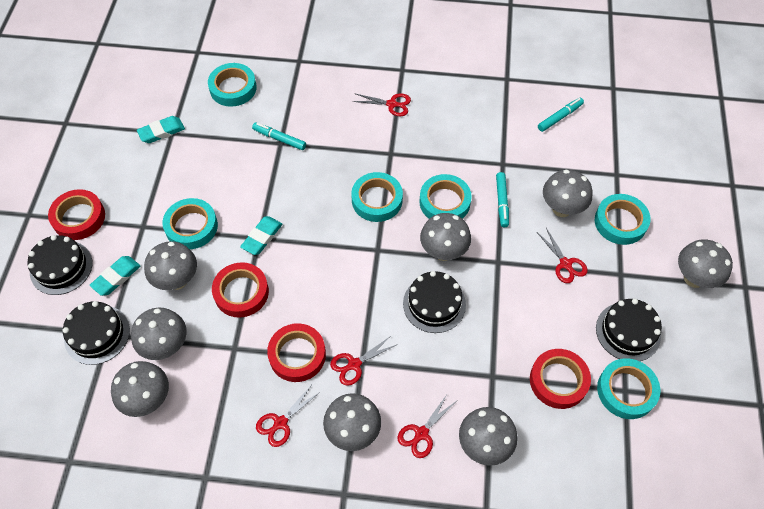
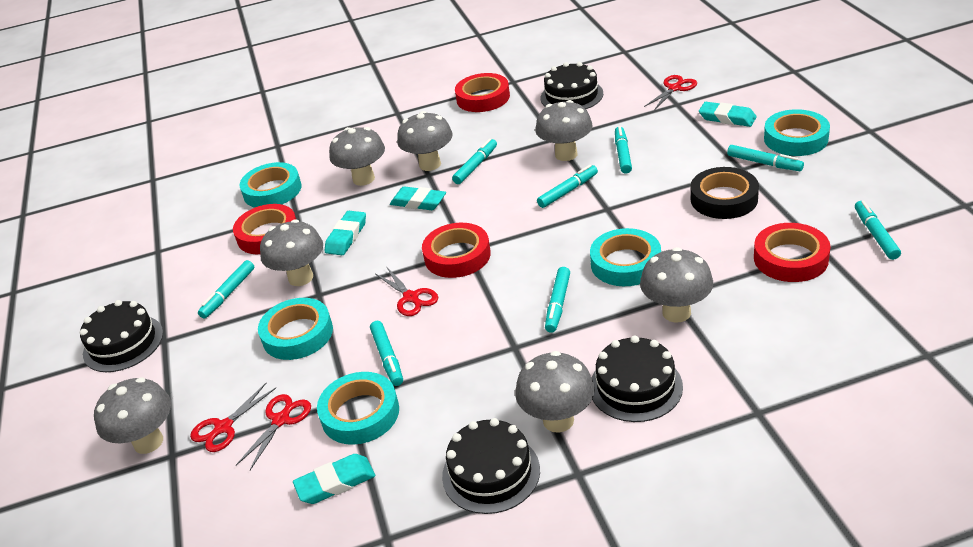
black tape: none = 0 -> [690,167,759,219] = 1
grey mushroom: [111,361,169,417] [131,308,187,360] [144,241,197,290] [323,393,381,451] [420,213,471,261] [459,407,518,466] [543,170,592,217] [678,239,733,288] = 8 -> [94,377,171,454] [260,219,323,286] [329,127,385,186] [397,111,453,171] [515,351,595,433] [535,100,592,161] [640,247,713,323] = 7
red scissors: [256,386,320,447] [330,336,398,386] [353,94,411,117] [398,393,456,458] [537,228,588,283] = 5 -> [190,383,276,452] [236,394,311,470] [375,266,438,316] [644,75,697,110] = 4
turquoise eraser: [90,256,140,296] [137,116,185,143] [240,216,282,255] = 3 -> [293,454,375,504] [325,211,366,255] [390,186,446,210] [699,102,757,127] = 4
turquoise marker: [252,123,306,150] [496,172,509,227] [538,98,584,132] = 3 -> [198,260,254,319] [370,321,403,386] [452,139,497,184] [537,165,598,208] [545,267,570,333] [615,126,632,174] [727,145,804,171] [855,201,901,260] = 8
turquoise tape: [162,198,218,249] [208,63,257,107] [351,172,403,222] [419,174,472,219] [595,194,651,245] [597,358,661,419] = 6 -> [240,162,301,208] [258,298,333,360] [317,372,399,445] [590,228,661,286] [764,109,830,156] = 5

